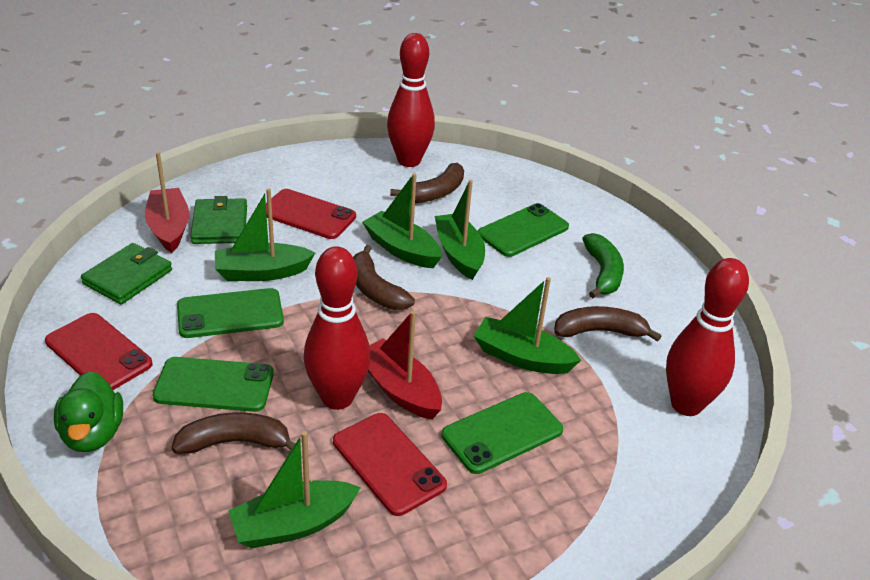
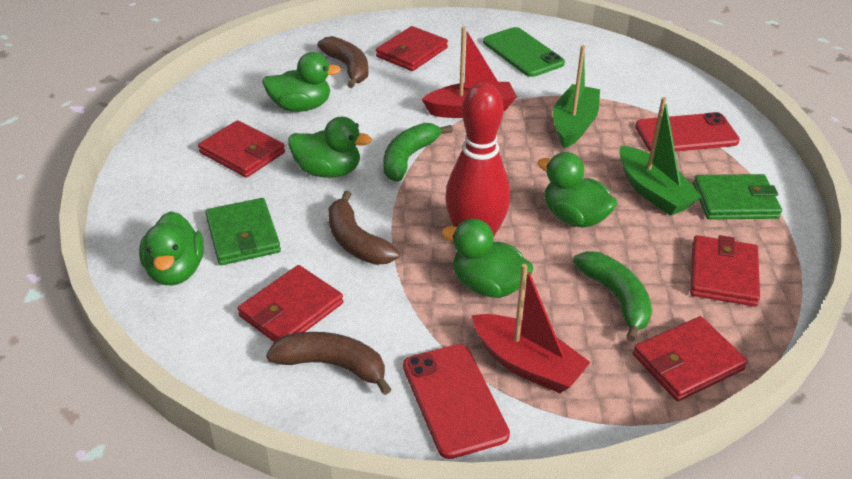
brown banana: [172,413,295,454] [353,245,415,310] [390,163,464,203] [554,306,661,342] = 4 -> [266,332,391,395] [318,36,368,88] [328,191,400,265] = 3
green banana: [582,233,624,298] = 1 -> [383,123,452,181] [573,251,652,342] = 2
green boat: [215,189,315,281] [228,431,361,549] [362,173,442,268] [435,180,485,280] [474,277,581,374] = 5 -> [553,45,600,148] [619,97,702,216] = 2
green duck: [54,371,123,452] = 1 -> [139,211,204,286] [262,52,341,112] [288,117,372,178] [441,218,534,298] [537,152,617,228] = 5
green phone: [153,357,274,412] [177,288,284,338] [441,392,563,474] [478,203,569,257] = 4 -> [483,27,565,77] = 1
red bowling pin: [304,246,371,410] [387,33,435,167] [666,258,749,416] = 3 -> [445,82,510,237] = 1
red phone: [45,313,152,390] [266,189,356,239] [333,413,447,516] = 3 -> [403,344,510,459] [635,112,740,152] = 2
red wallet: none = 0 -> [198,120,285,178] [237,265,343,342] [376,26,448,71] [633,316,748,401] [690,235,760,306] = 5

